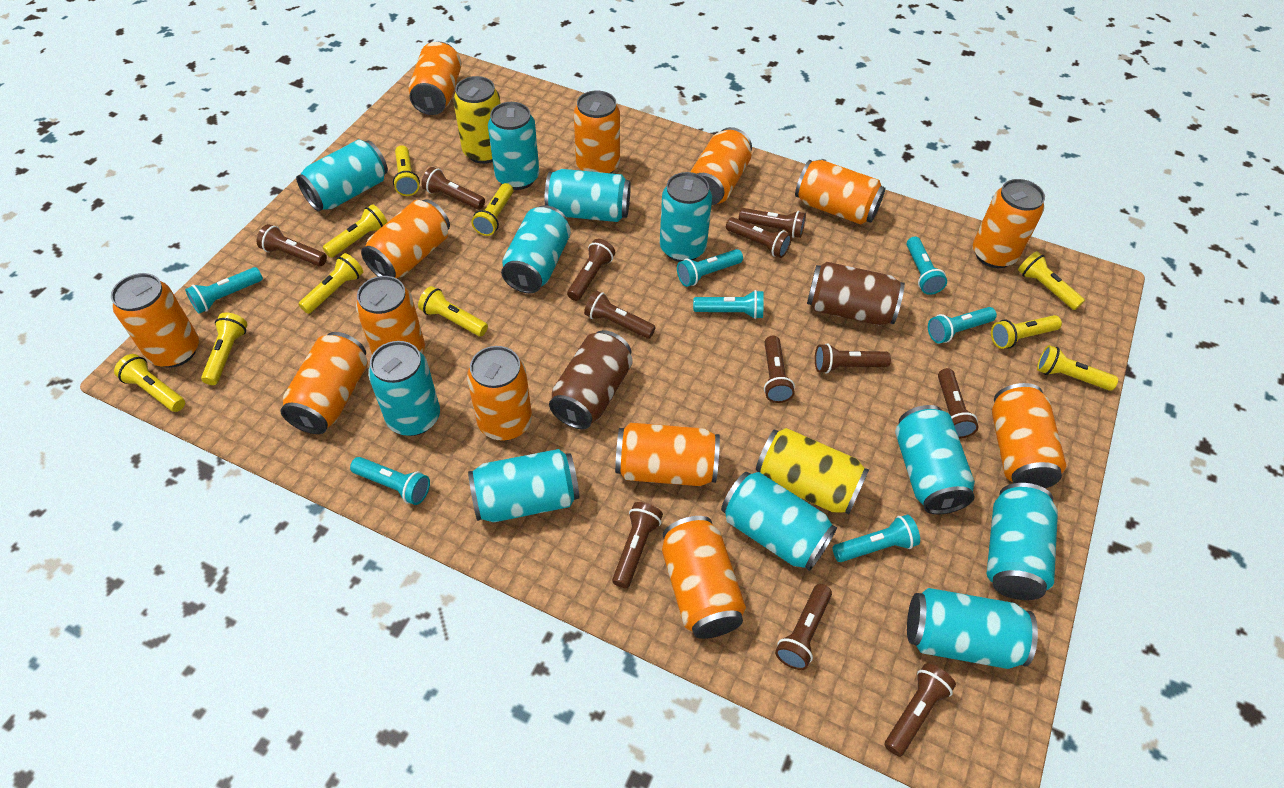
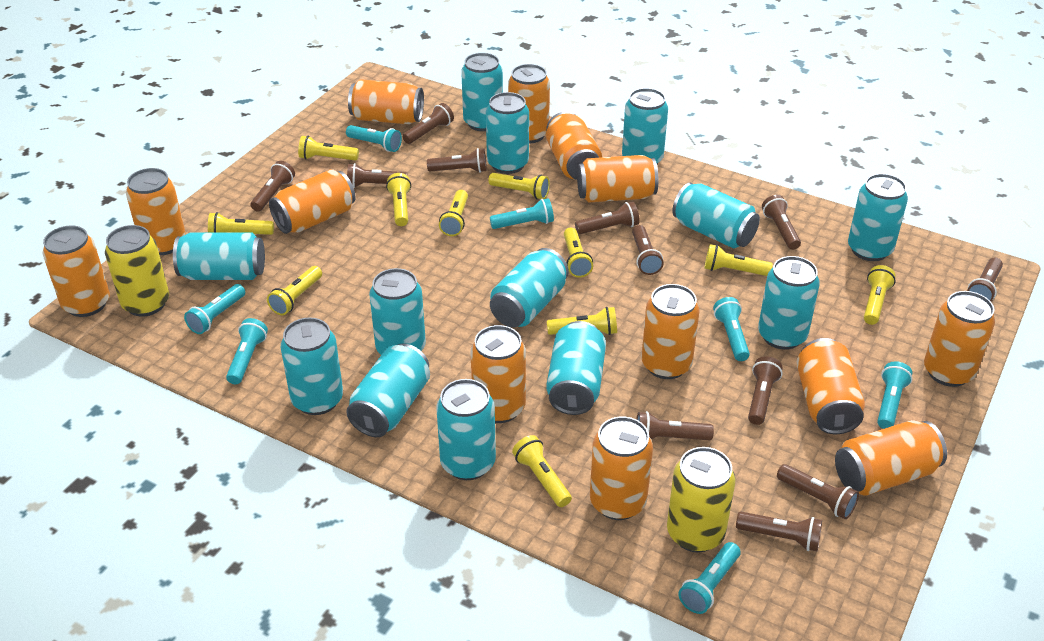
brown can: [549,330,633,429] [807,262,905,325] = 2 -> none = 0
turquoise can: [296,139,388,212] [368,341,440,436] [468,449,579,522] [488,102,539,190] [501,205,571,293] [545,169,631,222] [660,172,712,262] [721,472,837,571] [895,405,975,514] [907,588,1038,669] [987,483,1058,600] = 11 -> [173,232,265,280] [281,317,343,415] [346,343,430,437] [369,268,426,355] [436,379,496,480] [461,53,503,131] [486,92,529,174] [490,248,569,327] [546,321,606,415] [622,88,668,164] [672,183,760,248] [758,256,820,350] [848,174,908,261] = 13
yellow flashlight: [114,354,185,412] [201,313,247,385] [299,253,363,314] [322,204,387,258] [393,145,420,196] [418,286,488,336] [471,183,513,236] [991,315,1062,349] [1018,251,1085,310] [1037,345,1118,391] = 10 -> [208,212,274,235] [267,266,322,315] [298,136,359,161] [386,173,411,226] [439,190,468,236] [488,173,550,199] [512,435,572,507] [547,307,617,335] [564,227,593,277] [704,244,773,276] [864,265,896,325] = 11

